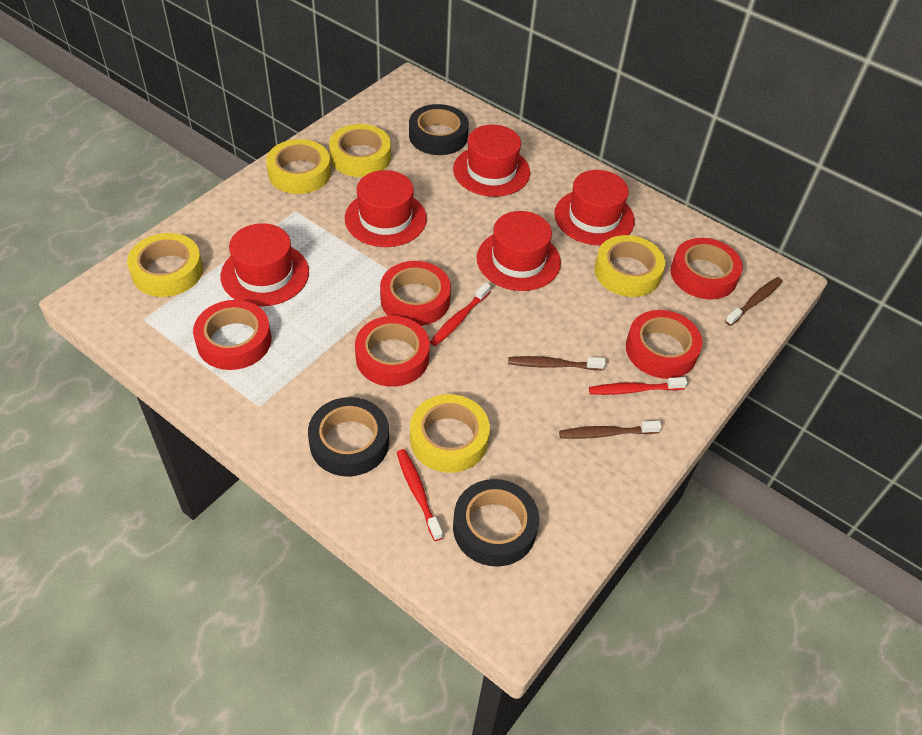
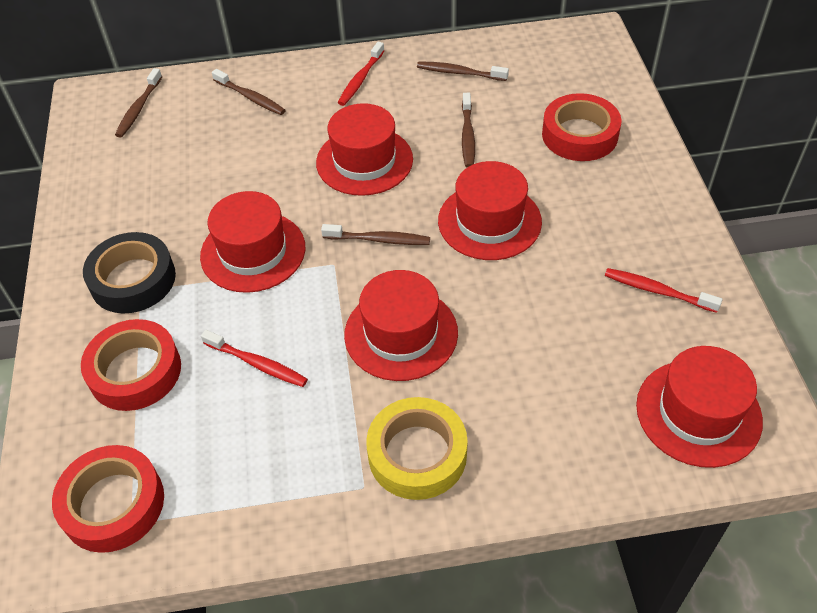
black tape: [308,397,389,477] [409,104,469,155] [453,479,539,567] = 3 -> [83,232,176,313] = 1
brown toothbrush: [508,356,606,370] [559,421,662,439] [725,277,783,326] = 3 -> [115,68,162,138] [212,69,286,115] [321,224,430,245] [417,62,509,81] [462,93,475,168] = 5
red tape: [193,300,271,370] [355,316,430,387] [380,261,451,326] [626,310,703,379] [671,238,743,299] = 5 -> [52,445,164,553] [81,319,181,411] [542,93,621,161] = 3
yellow tape: [127,233,203,297] [266,139,331,194] [329,124,391,177] [410,394,490,473] [595,235,665,297] = 5 -> [366,397,468,500] = 1

